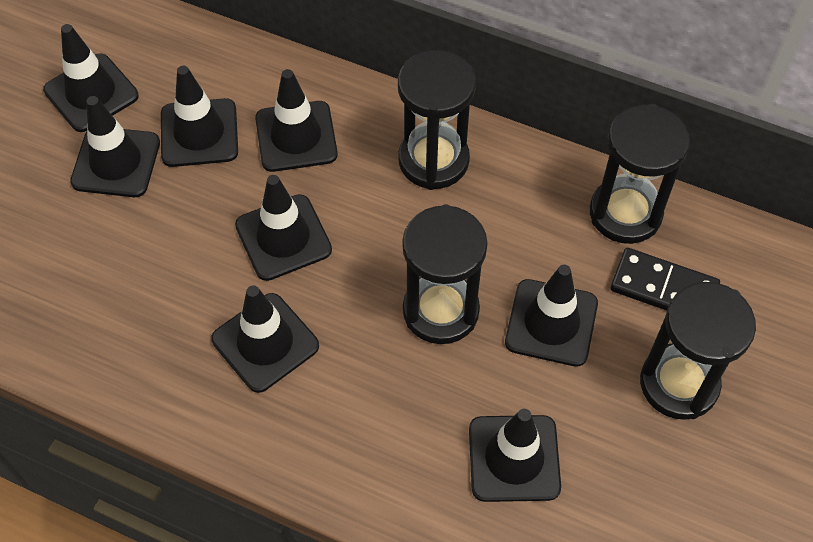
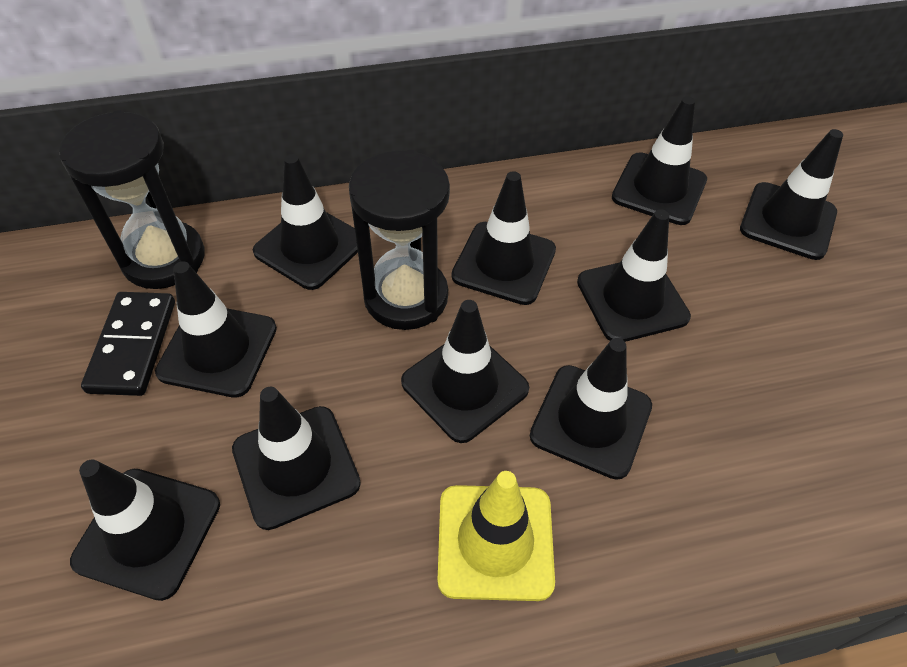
black hourglass: [398,50,476,190] [402,204,488,344] [590,104,690,244] [640,282,756,420] = 4 -> [59,110,205,289] [349,150,450,330] = 2
black traffic cone: [43,24,139,132] [70,96,160,197] [161,66,238,167] [211,285,319,393] [235,175,332,281] [255,69,338,172] [469,409,561,502] [505,265,598,367] = 8 -> [70,459,220,601] [155,261,277,398] [232,387,361,530] [253,154,358,290] [401,300,529,443] [452,171,556,305] [530,338,652,480] [577,209,691,342] [612,97,707,225] [740,129,843,260] = 10
yellow traffic cone: none = 0 -> [438,471,555,601] = 1

